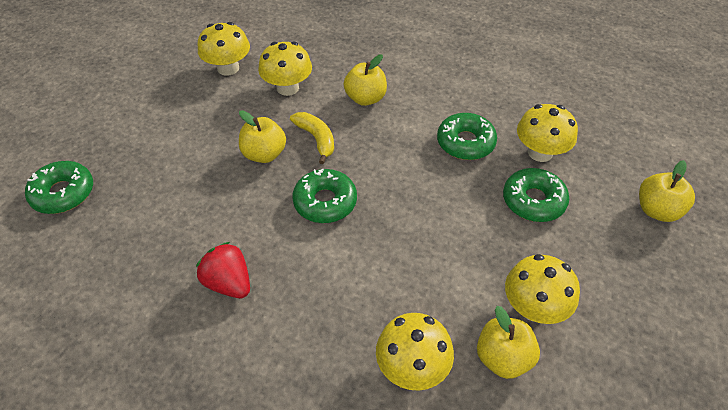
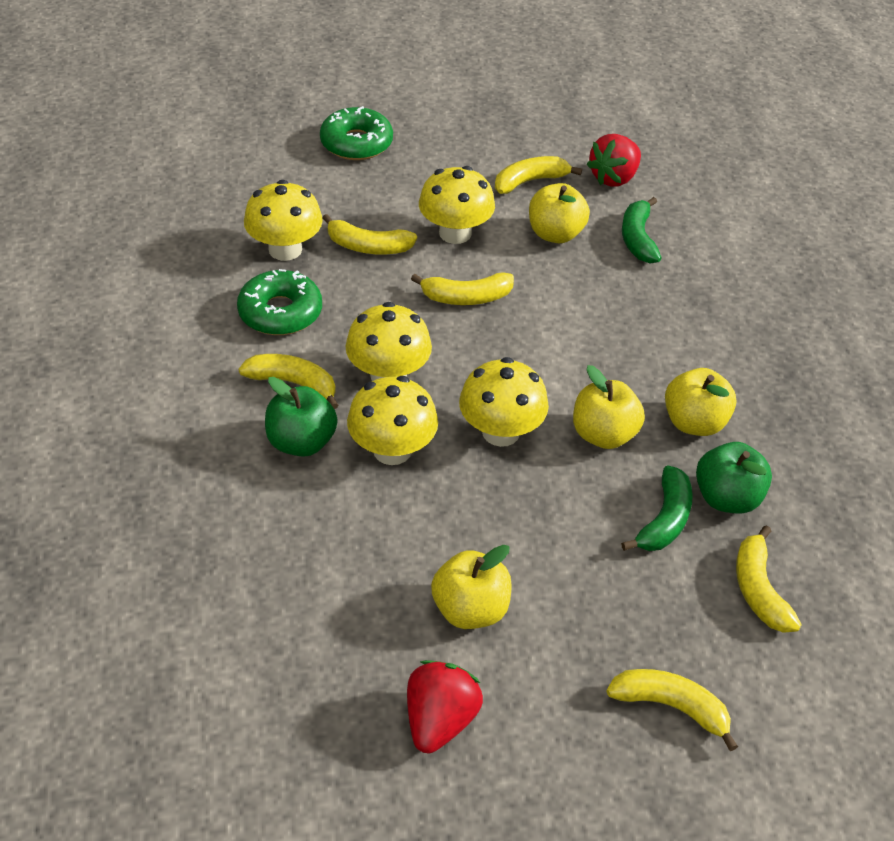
green apple: none = 0 -> [265,377,337,457] [696,442,772,514] = 2
green banana: none = 0 -> [621,465,693,551] [622,197,661,263] = 2
green donut: [25,161,93,214] [292,169,357,223] [437,113,497,160] [503,168,569,222] = 4 -> [237,269,322,335] [320,106,393,160] = 2
red strawberry: [196,242,250,298] = 1 -> [407,660,483,753] [587,134,641,187] = 2
yellow banana: [290,112,334,164] = 1 -> [239,354,338,409] [323,214,417,254] [411,272,514,305] [495,156,582,194] [606,669,738,751] [736,525,802,633] = 6

